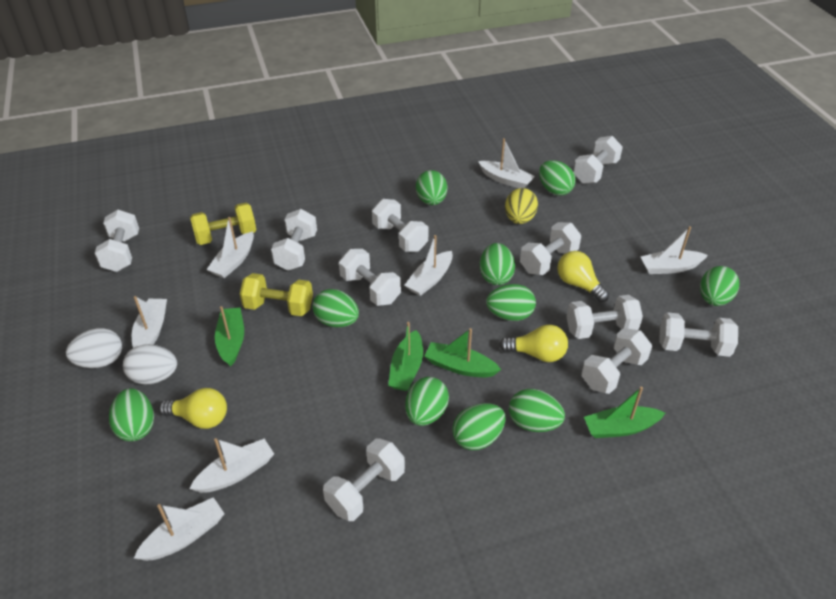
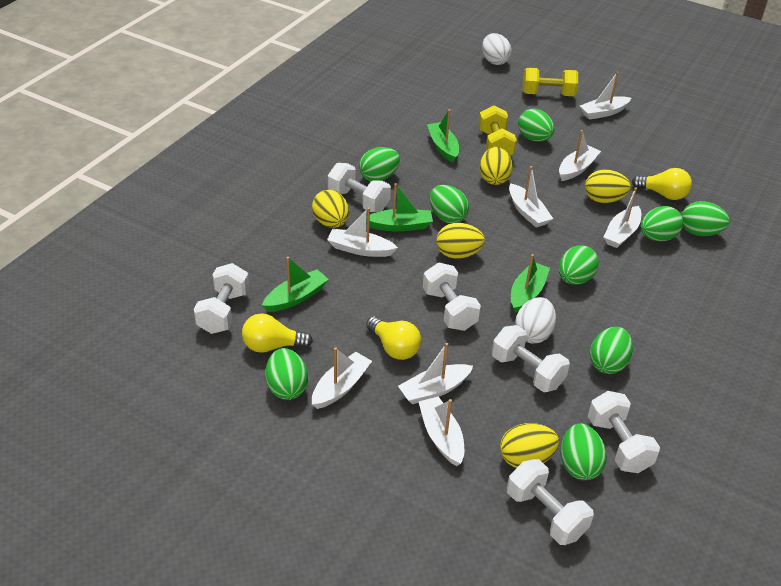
green egg: [109,388,154,442] [313,289,359,327] [405,377,449,426] [416,170,447,205] [452,403,506,450] [480,243,515,285] [486,284,536,321] [509,389,565,432] [539,160,576,196] [700,266,739,306] = 10 -> [266,348,308,400] [359,147,400,181] [430,185,469,224] [518,109,554,142] [559,245,599,285] [561,424,607,480] [590,327,633,374] [640,206,683,241] [682,201,730,236] = 9
white boat: [132,296,167,348] [133,497,224,561] [189,438,274,493] [206,217,254,278] [405,235,453,296] [478,138,535,188] [641,226,708,274] = 7 -> [312,347,372,409] [327,207,398,257] [398,343,473,404] [418,397,464,466] [509,166,553,228] [559,130,601,181] [580,72,631,120] [603,187,641,248] = 8
white dumbbell: [95,210,139,272] [271,209,317,271] [323,438,405,521] [339,249,401,306] [372,199,428,252] [520,222,581,275] [566,295,643,339] [573,136,623,184] [581,328,652,394] [659,312,738,357] = 10 -> [194,263,249,334] [328,163,391,212] [423,263,481,331] [492,325,570,392] [507,459,594,545] [588,391,660,473] = 6
yellow egg: [505,188,538,224] = 1 -> [312,190,349,228] [436,223,485,259] [480,147,513,185] [500,423,559,468] [585,170,631,203] = 5

